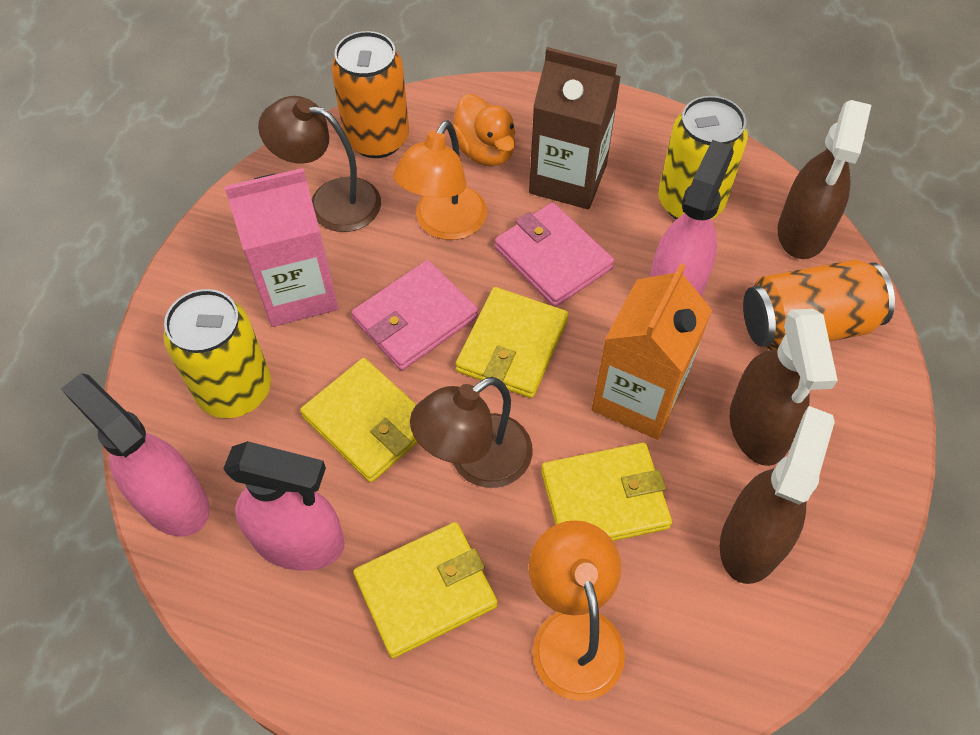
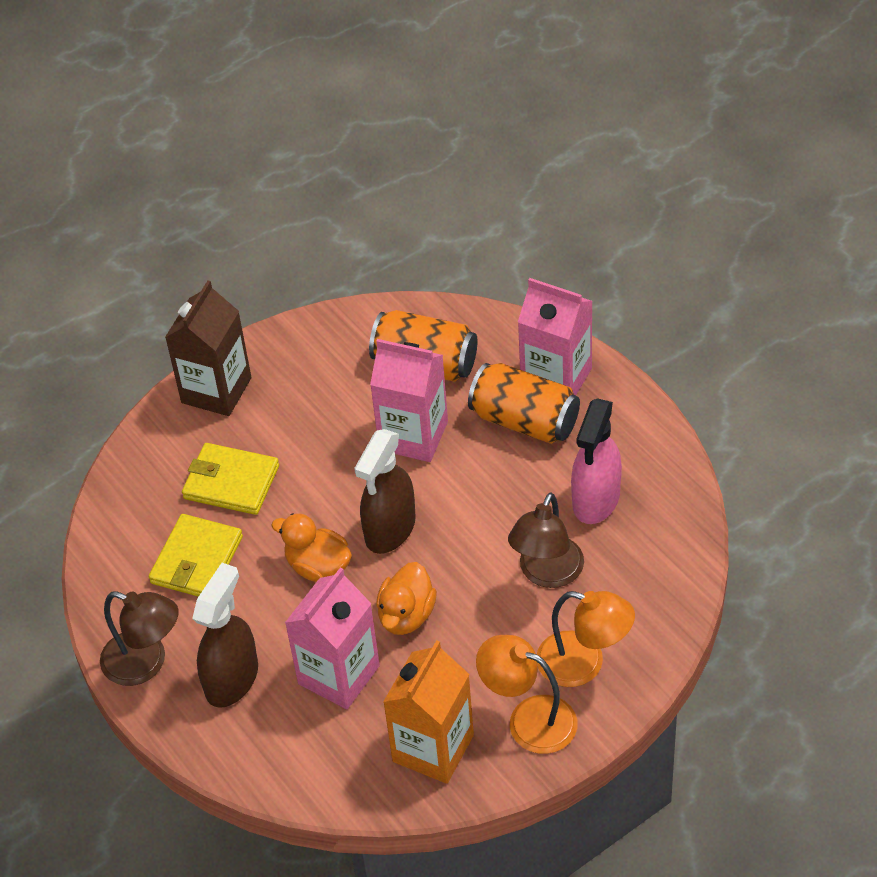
brown spray bottle: [720,406,835,584] [730,309,838,466] [778,100,871,259] = 3 -> [192,563,258,708] [354,429,416,554] = 2
orange duck: [452,94,515,166] = 1 -> [271,513,352,582] [376,562,437,635] = 2
pink carton: [224,168,339,327] = 1 -> [285,567,380,709] [370,339,448,462] [518,278,592,396] = 3
pink spray bottle: [61,373,209,536] [223,441,345,570] [650,140,734,297] = 3 -> [571,398,622,524] = 1
pink wallet: [351,260,478,371] [495,202,614,307] = 2 -> none = 0
yellow can: [163,289,271,418] [658,96,748,219] = 2 -> none = 0
yellow wallet: [300,358,418,483] [353,522,497,658] [455,287,568,398] [541,443,672,541] = 4 -> [149,514,243,597] [182,443,279,515] = 2

